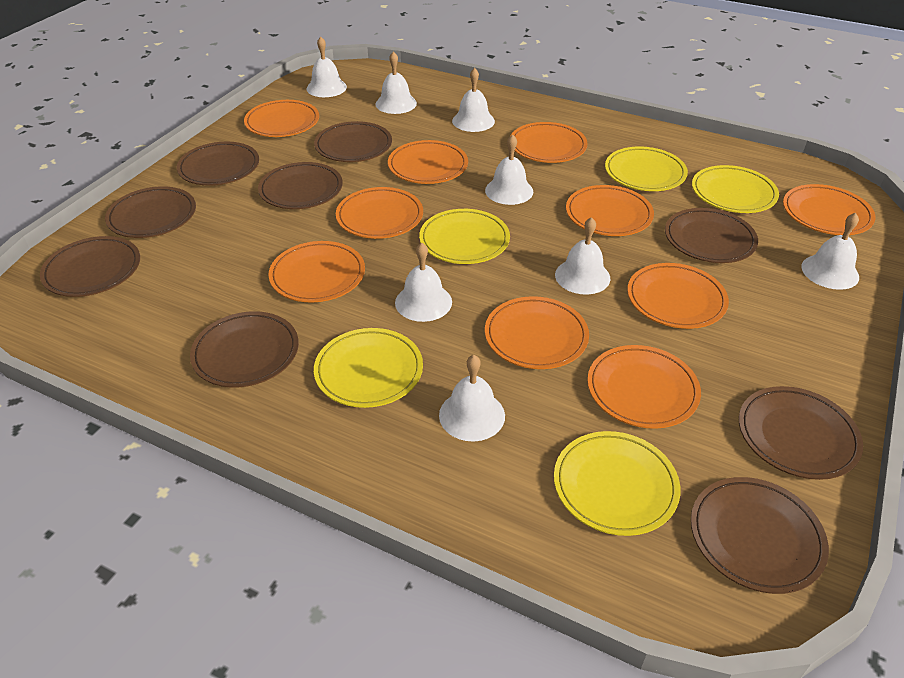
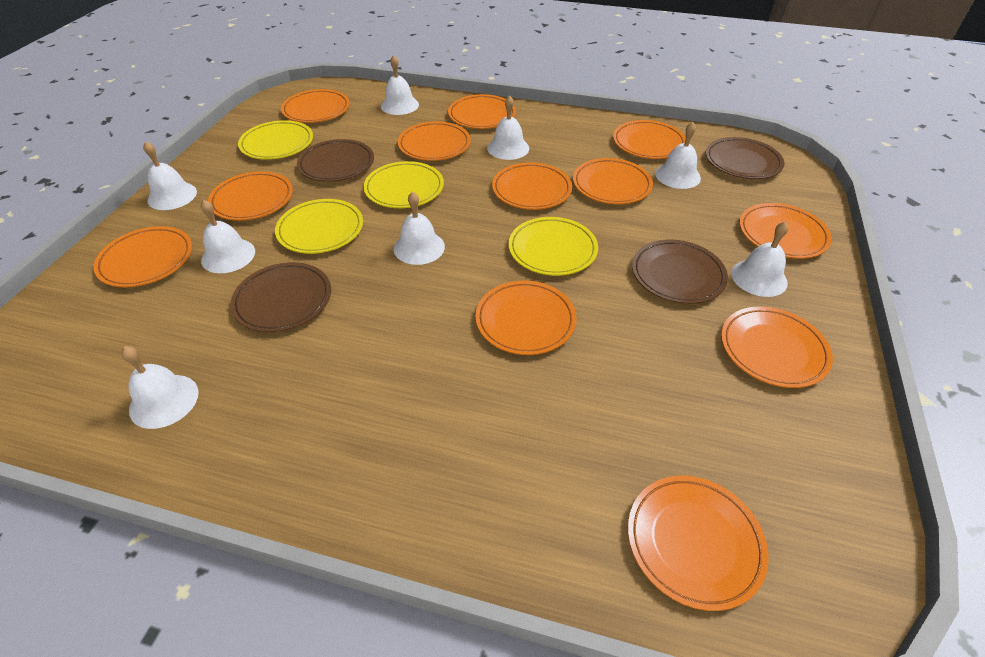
brown plate: [40,236,140,297] [105,186,196,238] [177,142,259,186] [190,311,299,387] [258,162,343,209] [314,121,392,162] [665,208,758,263] [691,477,829,594] [739,386,863,480] = 9 -> [230,262,331,332] [297,139,374,182] [632,240,728,304] [706,137,785,179] = 4
orange plate: [244,100,319,137] [268,241,365,302] [336,187,423,239] [388,140,468,184] [485,296,589,369] [511,122,588,163] [566,185,654,236] [587,345,701,429] [627,263,729,329] [783,184,876,235] = 10 -> [93,226,192,288] [208,171,293,221] [281,89,350,123] [398,121,471,161] [448,94,516,129] [475,280,577,355] [492,162,572,210] [573,158,653,204] [613,120,686,159] [628,476,768,611] [721,307,833,388] [739,203,832,259] = 12
yellow plate: [314,328,423,408] [419,209,510,264] [554,431,680,536] [605,147,688,191] [692,165,779,213] = 5 -> [238,120,313,160] [275,199,363,254] [364,161,444,208] [509,217,598,276] = 4

